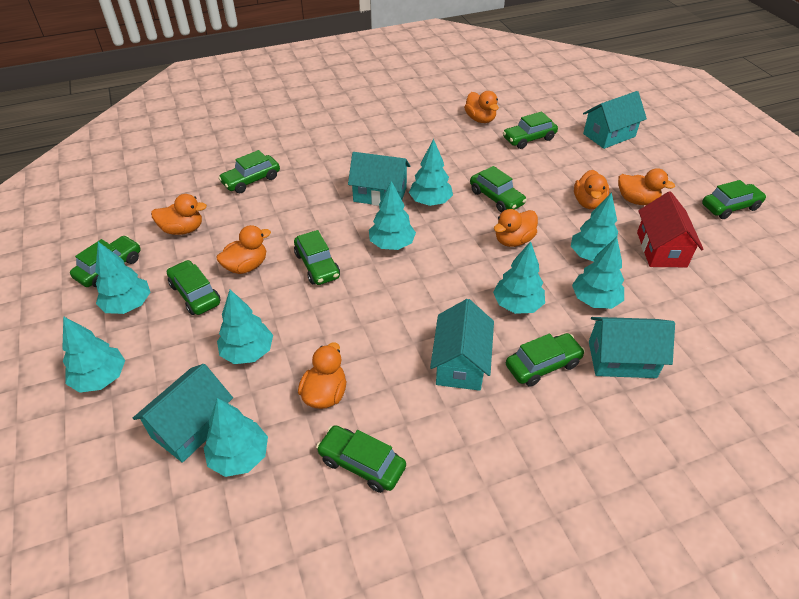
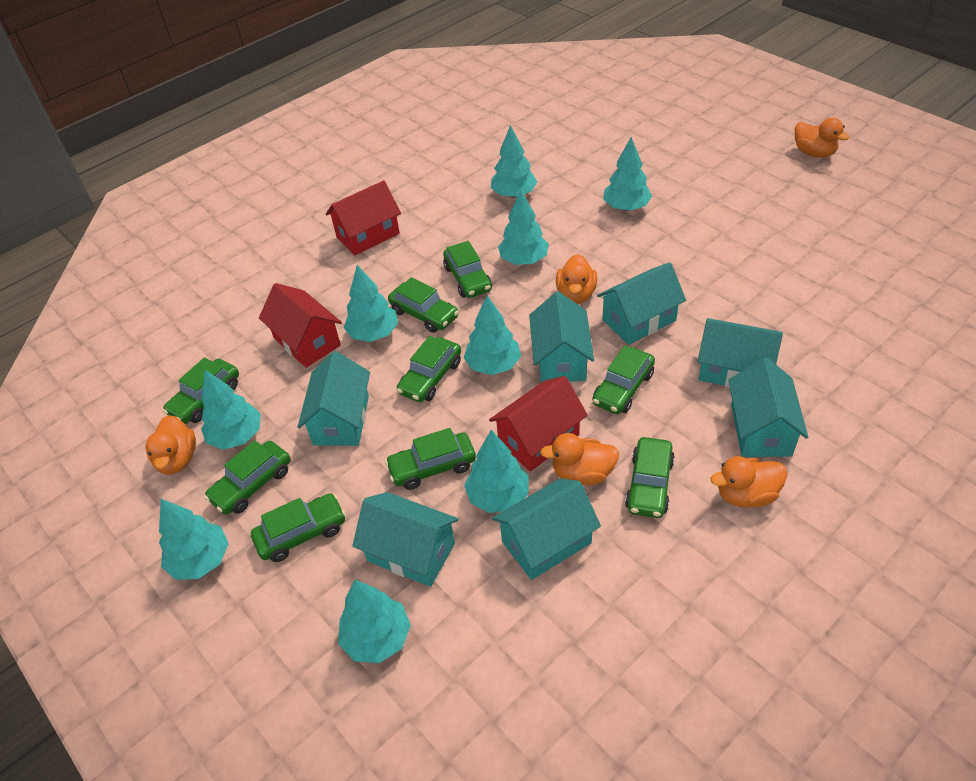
orange duck: [151,194,207,235] [216,225,271,274] [298,342,346,409] [464,91,499,123] [494,209,538,247] [574,170,609,209] [618,168,675,205] = 7 -> [145,415,196,474] [540,433,619,485] [556,254,597,304] [711,456,787,508] [795,118,849,158] = 5
red house: [637,191,704,267] = 1 -> [259,283,342,368] [326,180,401,255] [489,376,588,471] = 3
turquoise house: [133,364,233,463] [348,152,410,206] [430,299,494,391] [583,91,647,149] [589,317,675,378] = 5 -> [298,351,370,446] [352,492,458,587] [492,478,601,580] [529,291,594,382] [597,262,686,345] [697,318,783,388] [728,357,808,457] = 7

